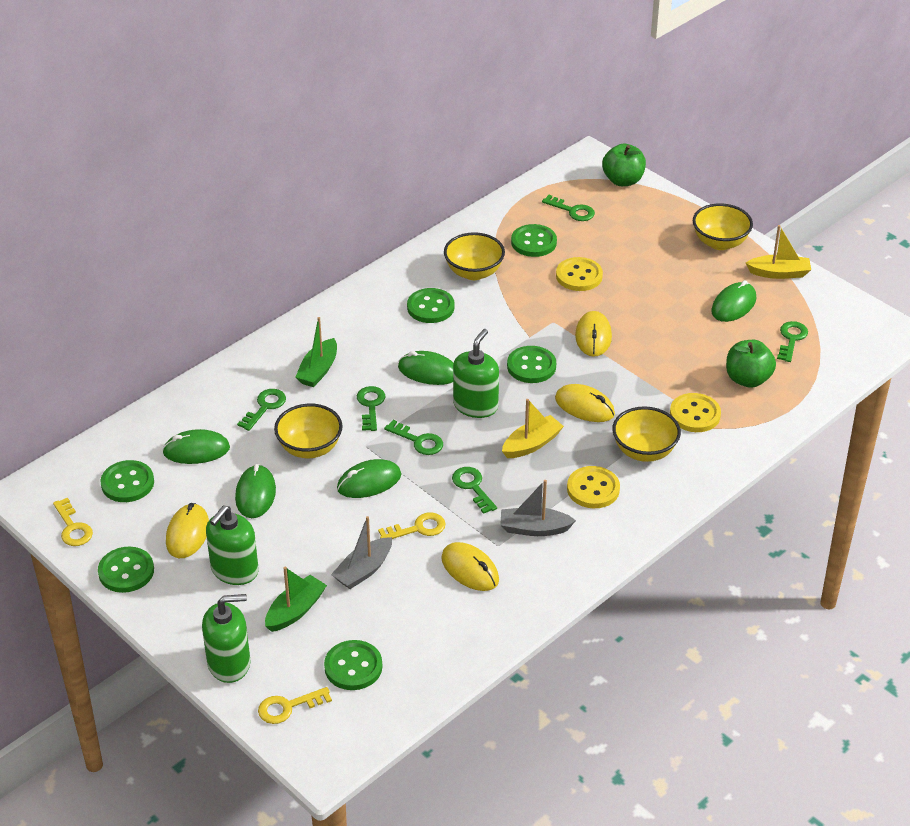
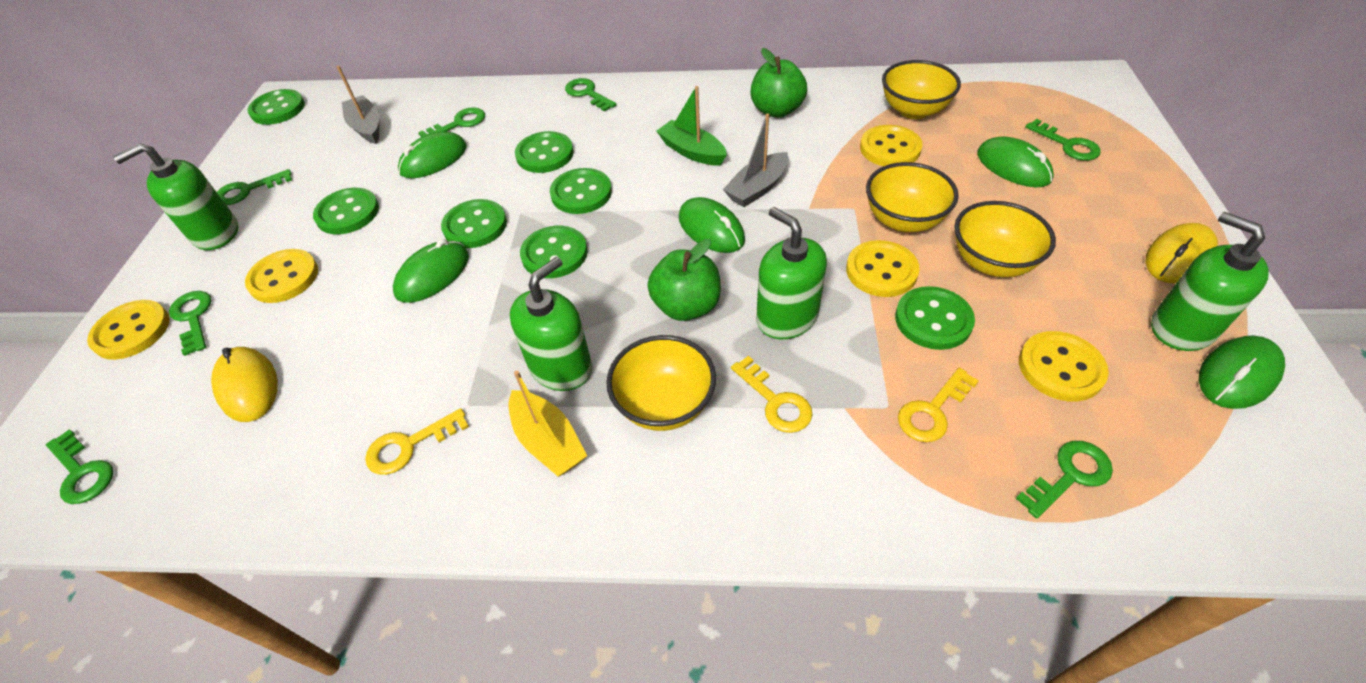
green boat: [265,567,327,632] [295,317,337,387] = 2 -> [656,86,727,165] = 1
green button: [98,547,154,593] [100,460,154,502] [324,640,382,690] [407,288,454,323] [507,346,556,383] [511,224,557,257] = 6 -> [247,89,305,125] [313,188,379,234] [441,199,507,248] [515,131,574,173] [520,226,588,278] [550,168,612,214] [895,286,975,350] = 7
green key: [237,389,286,431] [357,386,385,431] [384,420,443,455] [452,467,497,514] [542,195,595,221] [777,321,808,362] = 6 -> [46,429,113,504] [169,291,212,356] [217,169,292,205] [418,107,485,137] [565,78,617,112] [1016,441,1113,518] [1025,119,1101,161] = 7
green soap dispenser: [202,594,251,683] [206,505,259,585] [453,329,499,418] = 3 -> [113,143,238,250] [510,257,592,391] [756,207,827,339] [1151,212,1268,351] = 4
yellow boat: [502,399,564,458] [746,225,811,279] = 2 -> [509,371,587,477] = 1
yellow button: [556,257,603,291] [567,466,620,508] [670,393,721,432] = 3 -> [87,300,170,360] [245,249,318,303] [846,240,920,297] [860,125,923,166] [1019,331,1109,402] = 5
yellow mouse: [166,503,209,558] [441,542,499,591] [555,384,615,422] [575,311,612,357] = 4 -> [211,347,278,422] [1146,223,1218,283] = 2

